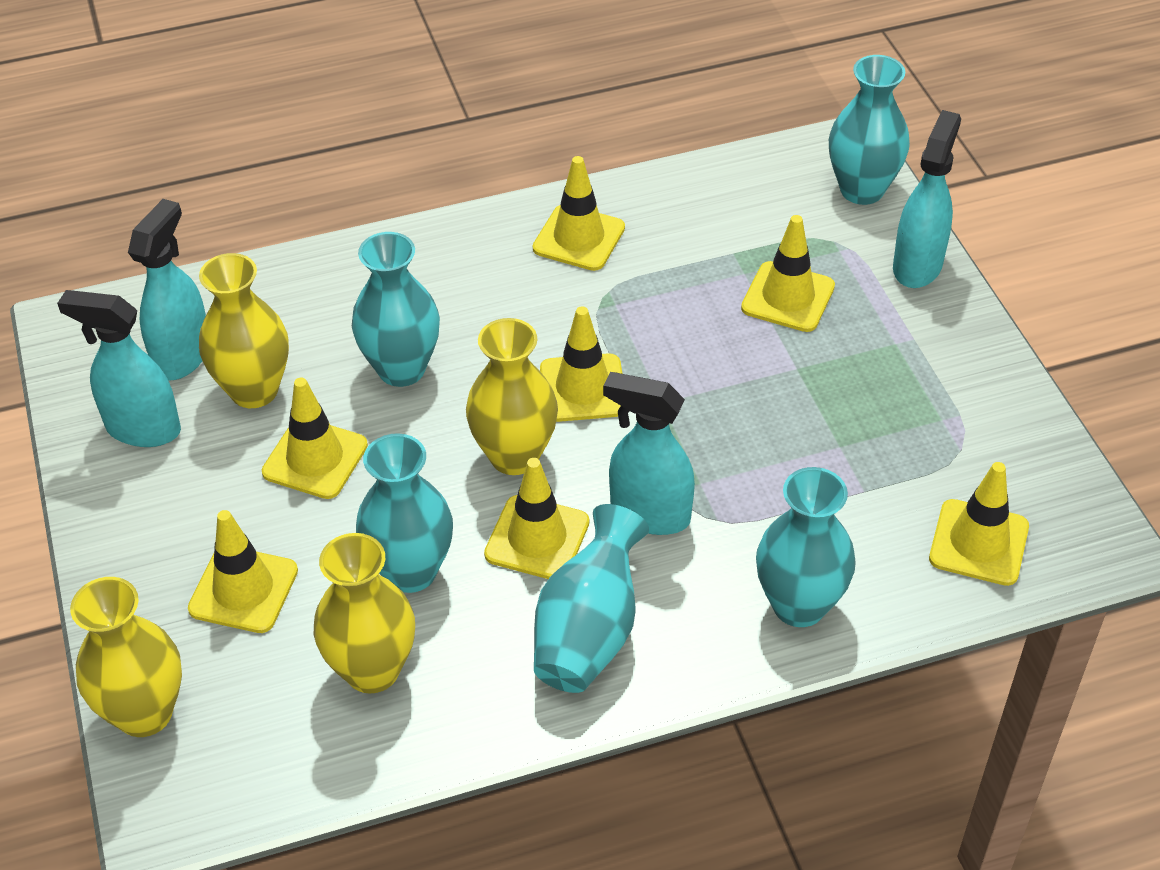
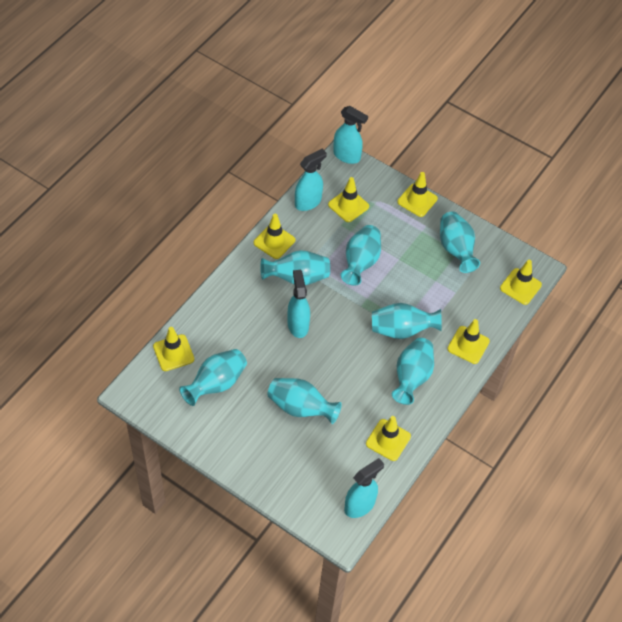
turquoise vase: [352,232,440,387] [356,433,453,593] [534,504,649,693] [756,467,856,627] [829,55,910,205] = 5 -> [179,349,247,406] [260,250,330,285] [268,378,342,424] [340,225,381,286] [372,303,442,339] [392,338,434,405] [440,212,480,273] = 7
yellow vase: [70,577,182,737] [199,253,289,408] [314,533,415,693] [466,318,558,475] = 4 -> none = 0

